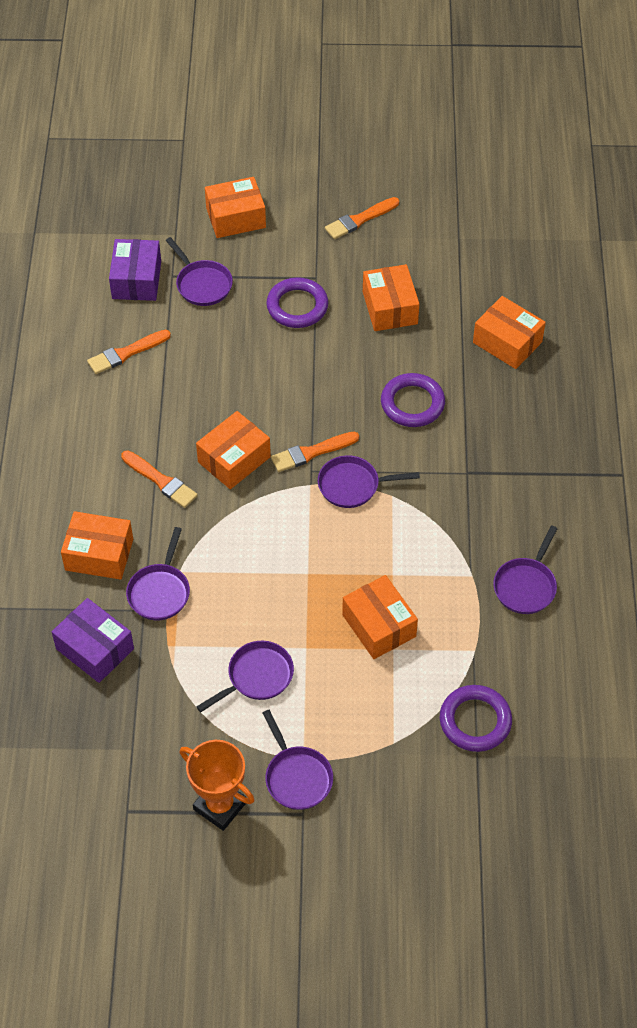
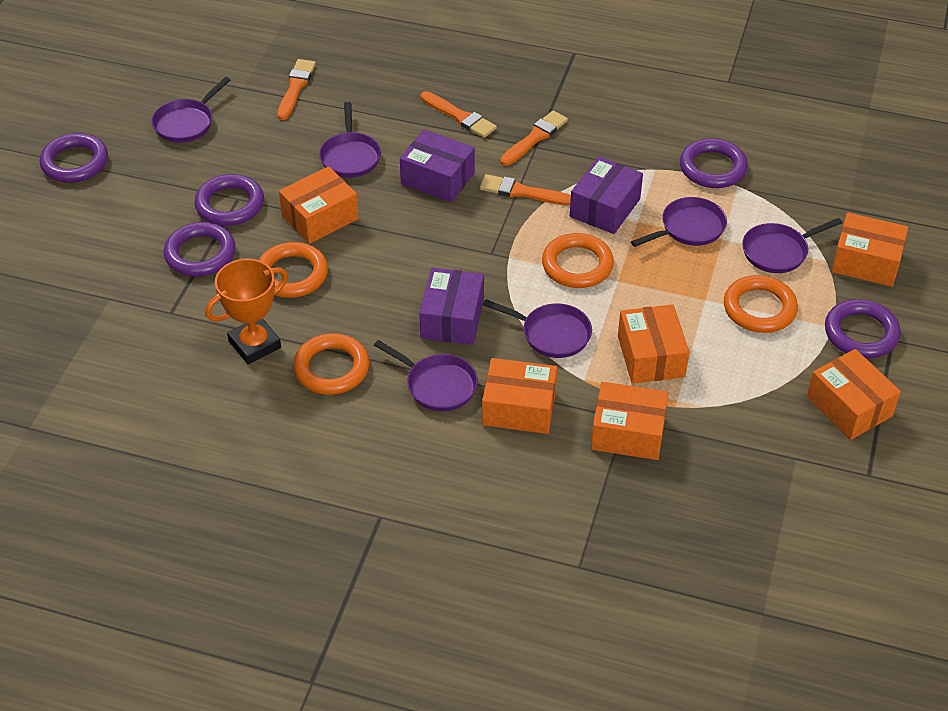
orange ring: none = 0 -> [259,242,328,298] [293,333,369,395] [542,233,614,288] [724,275,798,333] = 4
purple box: [52,598,134,683] [109,239,161,301] = 2 -> [400,130,475,202] [419,268,484,345] [570,157,643,234] = 3
purple ring: [266,277,329,328] [381,373,445,427] [440,685,512,752] = 3 -> [40,133,108,183] [164,222,236,276] [194,174,264,226] [680,138,748,188] [825,299,901,358] = 5

